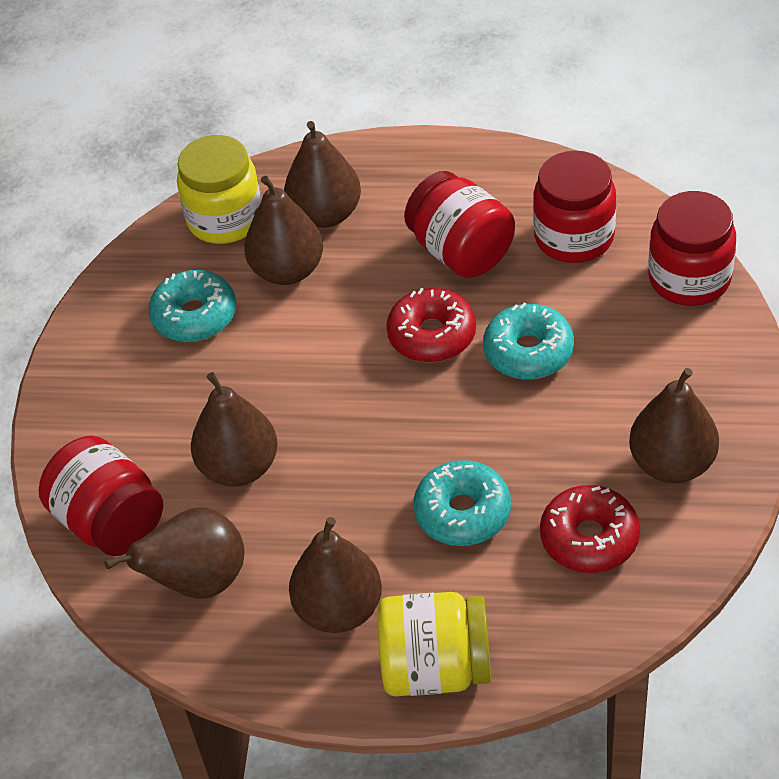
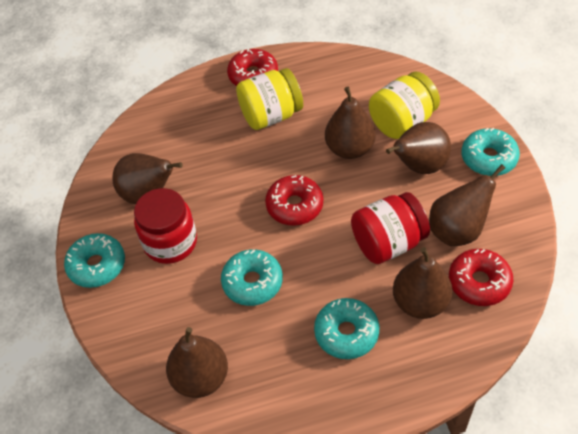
red donut: [386,288,476,363] [540,485,640,573] = 2 -> [227,48,278,86] [265,175,323,226] [449,249,513,306] = 3
red jar: [39,436,163,556] [404,171,515,278] [533,151,616,263] [648,191,736,306] = 4 -> [134,188,197,264] [351,192,430,264] = 2
turquoise donut: [149,270,236,342] [413,460,511,546] [483,303,574,380] = 3 -> [64,233,125,288] [221,249,283,306] [314,298,379,359] [461,128,520,176] = 4

